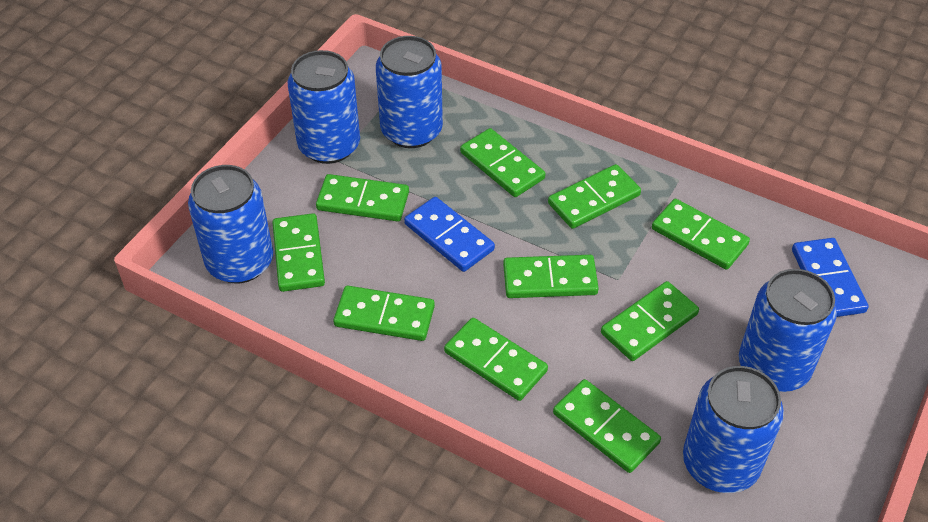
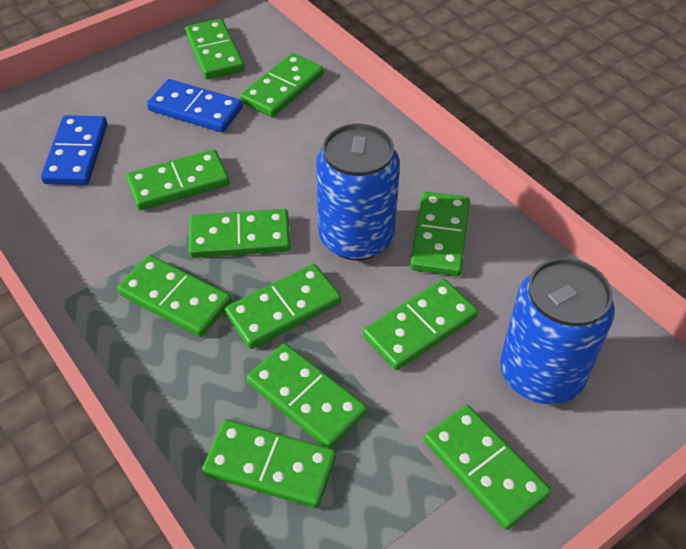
blue can: [188,165,273,283] [288,50,360,164] [376,36,443,148] [683,366,784,493] [739,269,837,392] = 5 -> [316,124,400,260] [500,258,615,404] = 2
green domino: [272,213,325,292] [316,174,409,222] [333,286,435,341] [444,318,548,401] [460,128,545,197] [503,255,599,298] [548,164,641,229] [553,379,661,473] [601,281,699,361] [652,199,750,270] = 10 -> [117,255,232,337] [126,149,230,210] [185,19,245,79] [188,209,291,258] [202,419,336,508] [225,264,341,349] [240,53,324,117] [246,343,367,448] [363,279,478,370] [410,192,470,276] [424,405,551,530] = 11

